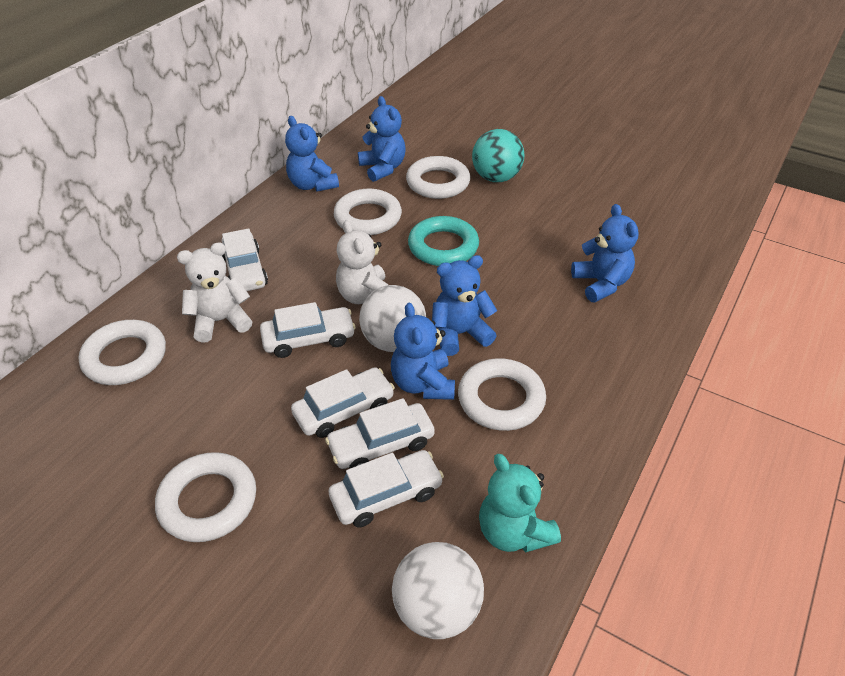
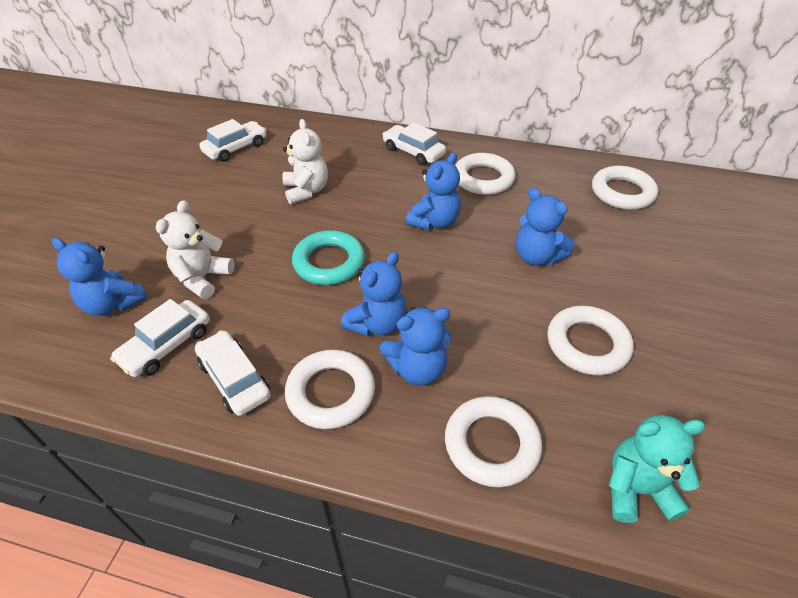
turquoise ball: [472,129,524,182] = 1 -> none = 0
white ball: [359,285,426,352] [392,542,484,639] = 2 -> none = 0
white car: [222,229,268,291] [260,302,356,358] [291,367,395,438] [325,398,435,469] [328,450,444,528] = 5 -> [110,299,210,377] [195,330,271,416] [199,119,266,162] [382,122,446,165] = 4

